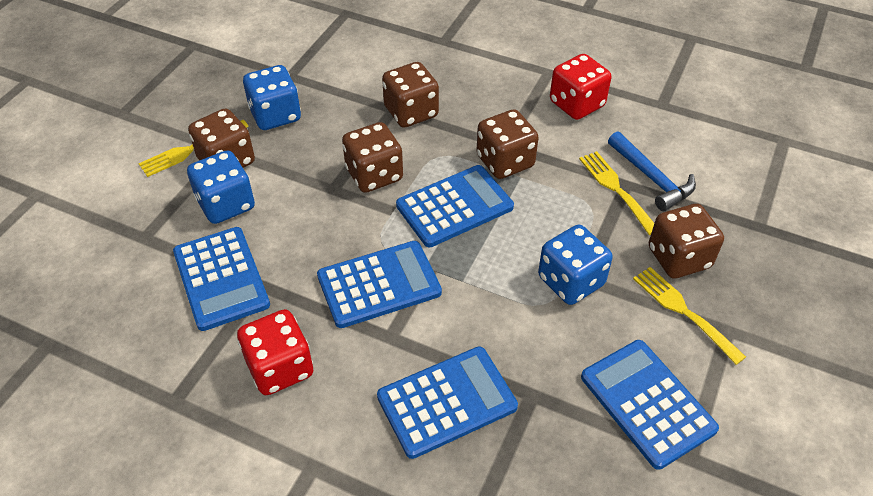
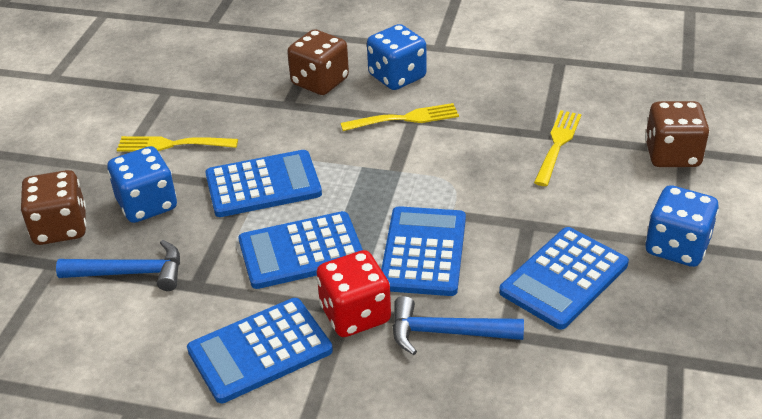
blue hammer: [608,131,696,211] = 1 -> [56,240,180,291] [393,296,524,355] = 2
brown dice: [188,108,255,168] [342,122,403,193] [382,62,439,128] [476,109,539,179] [649,204,724,279] = 5 -> [21,170,86,245] [287,29,349,95] [645,101,709,167] = 3
red dice: [237,309,313,395] [550,54,612,120] = 2 -> [317,250,391,337] = 1

